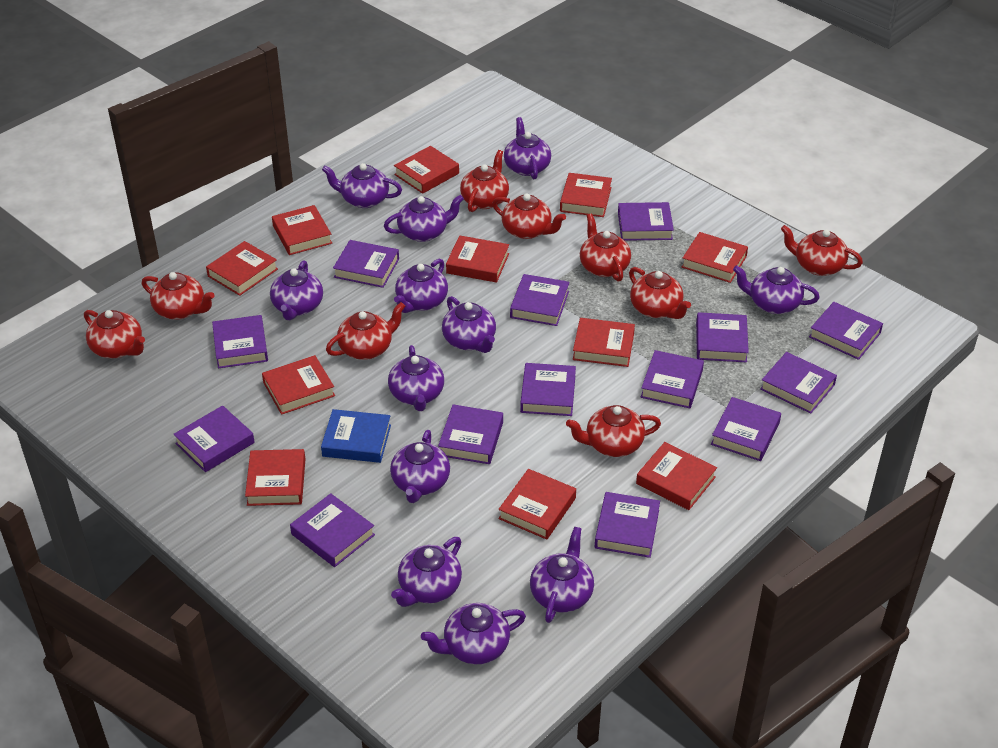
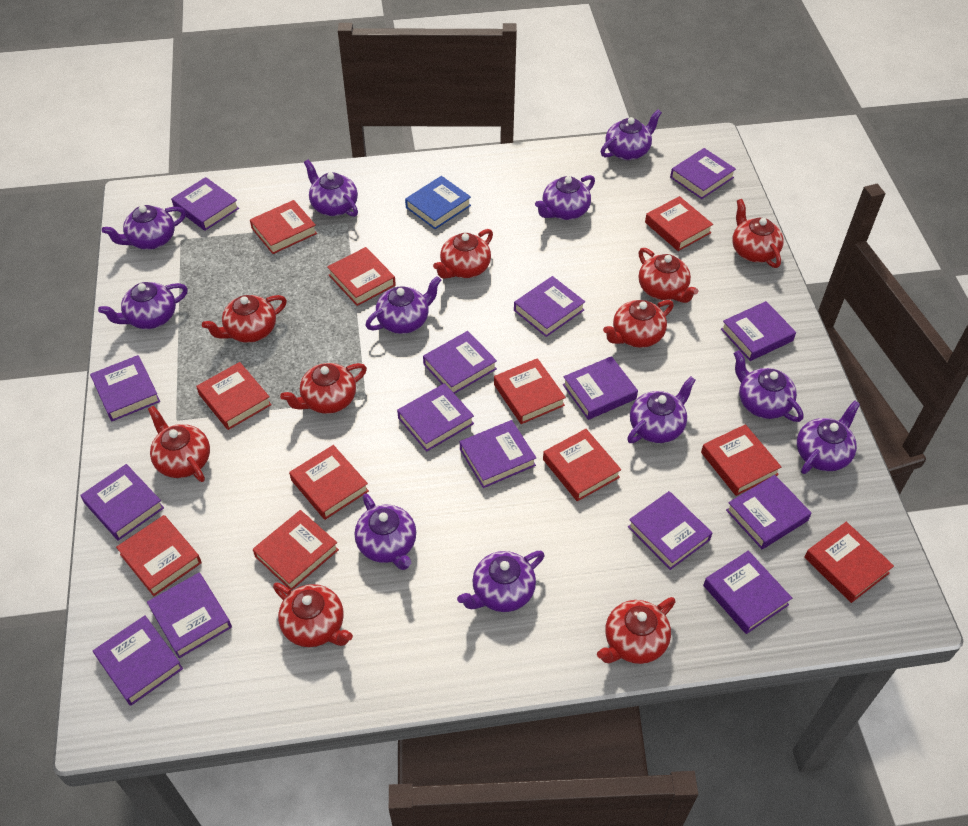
purple book: [173,405,255,472] [212,315,268,368] [290,493,375,567] [333,240,399,288] [438,404,503,464] [510,274,570,326] [520,363,576,416] [595,492,660,558] [618,202,674,241] [641,350,704,408] [696,312,749,362] [711,397,781,461] [760,352,837,414] [809,302,883,360] = 14 -> [80,464,164,541] [90,355,160,421] [93,615,183,706] [147,573,232,658] [171,177,239,231] [397,383,474,452] [423,331,497,394] [460,420,536,488] [514,276,585,337] [563,356,638,420] [628,491,712,570] [670,148,736,199] [703,551,792,634] [721,301,796,361] [726,475,811,549] = 15
purple teapot: [270,261,323,320] [322,163,402,208] [384,195,464,242] [388,345,444,411] [390,430,450,503] [391,537,462,607] [394,259,448,313] [421,603,526,664] [442,296,496,353] [504,117,551,179] [530,527,594,623] [733,265,820,314] = 12 -> [98,282,188,329] [102,205,186,250] [304,160,358,217] [355,493,416,570] [365,276,441,334] [457,551,545,612] [535,175,595,220] [601,109,662,160] [627,377,696,443] [733,350,803,422] [797,400,860,474] = 11

